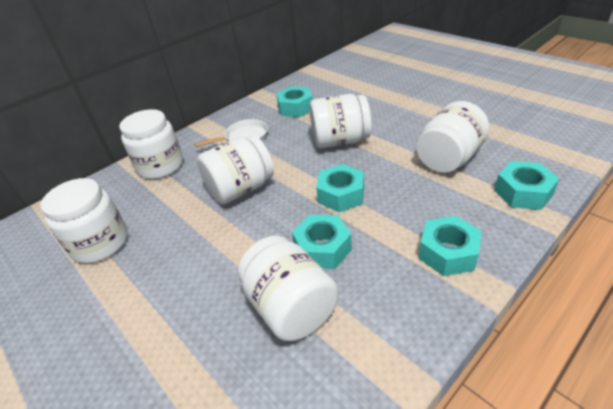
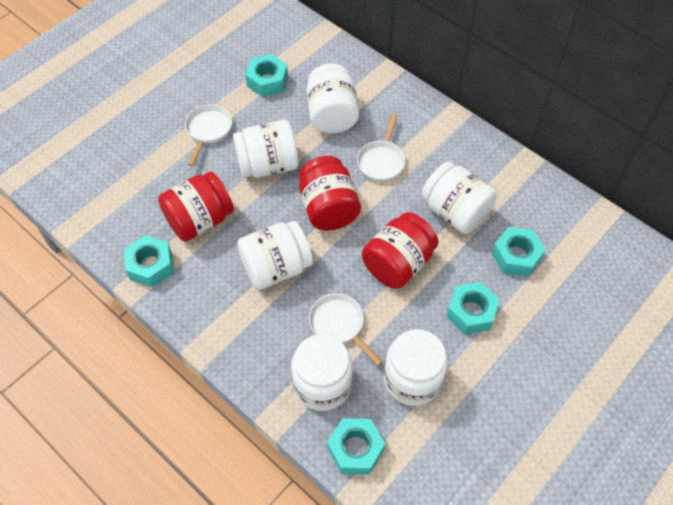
red jar: none = 0 -> [158,171,234,242] [299,156,361,231] [362,212,438,289] = 3
white pan: [194,119,268,147] = 1 -> [185,104,232,166] [309,293,383,366] [357,113,405,182] = 3

